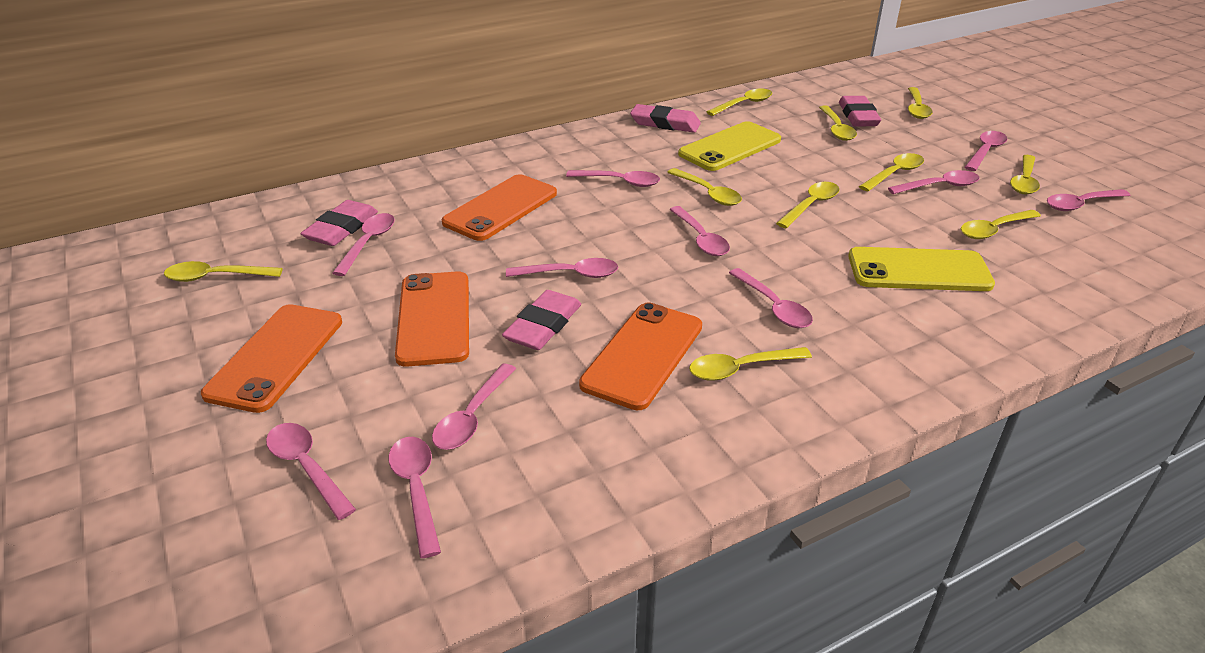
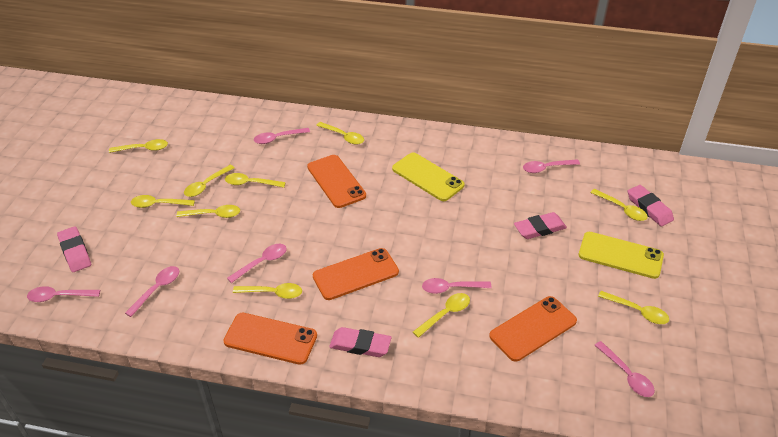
pink spoon: [266,423,356,520] [332,213,395,276] [389,437,441,558] [432,364,516,450] [506,258,618,278] [566,170,660,187] [669,206,730,256] [729,268,813,328] [888,170,980,194] [964,131,1007,171] [1047,189,1131,211] = 11 -> [27,286,100,302] [125,266,179,317] [227,244,287,283] [254,128,310,144] [422,278,491,294] [523,159,580,173] [594,341,655,397] = 7

